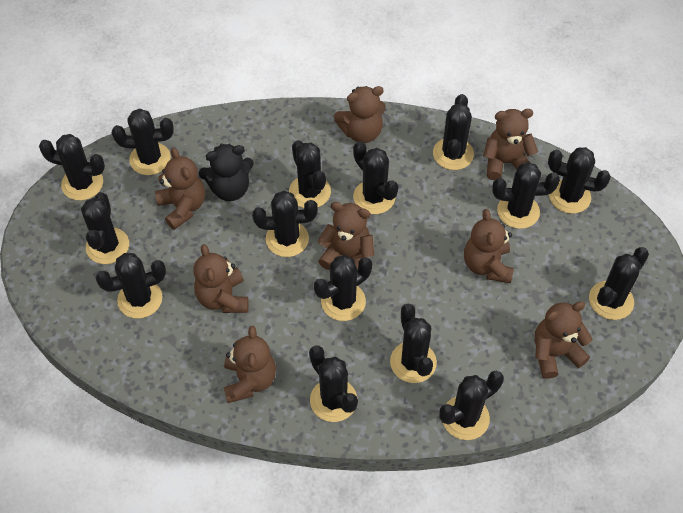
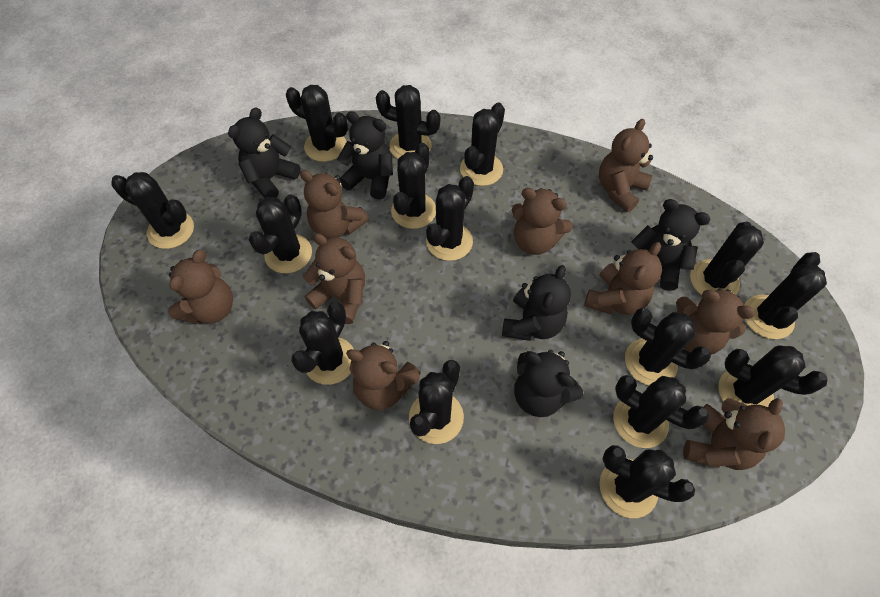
black teddy bear: [199,143,254,201] = 1 -> [228,107,301,198] [337,111,393,200] [502,265,571,341] [514,350,583,417] [631,199,711,291] = 5
brown teddy bear: [155,148,205,230] [193,244,249,313] [224,326,276,403] [317,202,374,270] [334,86,385,143] [464,209,514,283] [483,109,538,180] [535,301,592,379] = 8 -> [168,249,233,325] [300,170,369,239] [303,233,365,324] [346,341,421,410] [512,188,573,255] [584,242,662,315] [599,119,653,212] [676,288,755,355] [683,398,785,470] = 9

